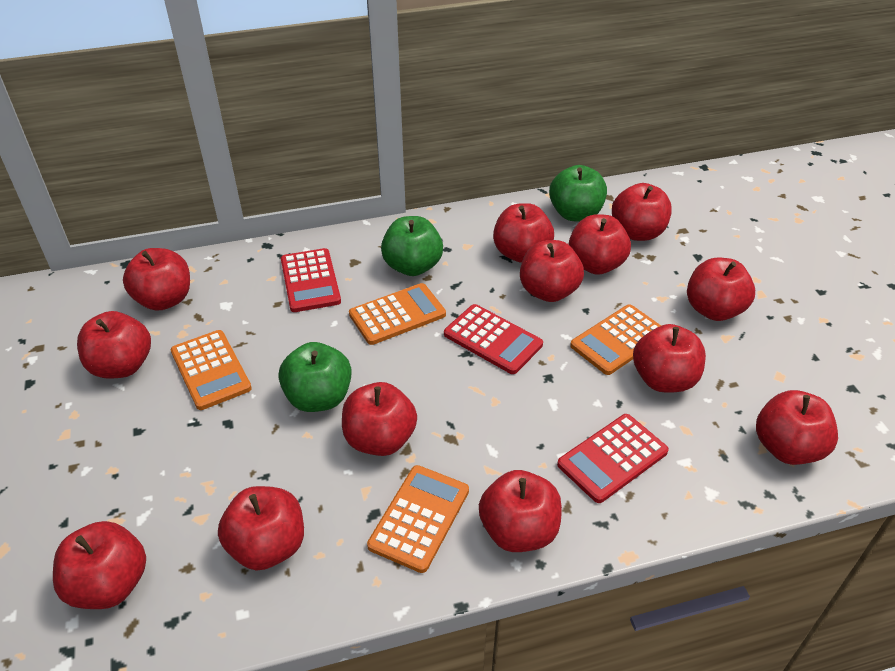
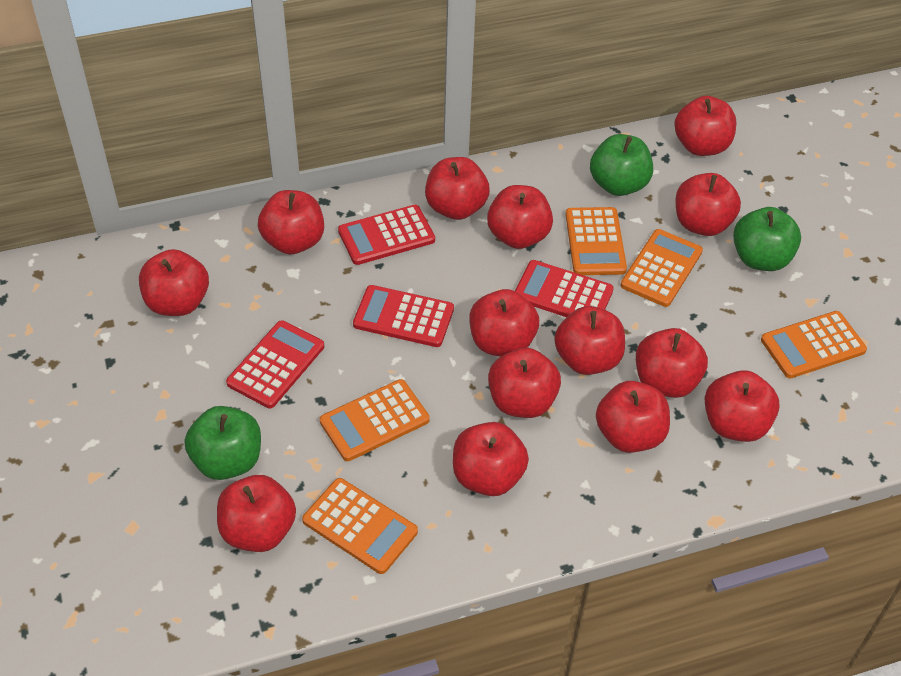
orange calculator: [171,330,252,410] [349,283,446,345] [367,465,469,573] [570,304,661,375] = 4 -> [302,478,418,574] [320,379,430,461] [566,207,627,275] [621,229,703,307] [761,311,867,378] = 5
red apple: [53,521,146,609] [77,311,151,379] [123,248,190,311] [218,486,304,571] [342,382,417,456] [479,470,562,552] [493,203,554,263] [520,240,584,302] [568,214,631,275] [612,183,672,241] [633,324,706,392] [687,258,755,321] [756,390,838,465] = 13 -> [139,249,209,316] [217,475,296,552] [258,190,324,254] [425,157,490,220] [453,422,529,496] [469,289,539,357] [487,185,553,249] [488,348,561,418] [554,306,625,375] [596,381,670,453] [636,328,708,398] [674,96,736,156] [675,173,741,236] [704,370,780,442] = 14
red calculator: [281,248,341,312] [444,304,543,374] [557,414,669,503] = 3 -> [226,320,324,408] [338,205,435,265] [353,285,454,347] [515,260,614,317] = 4

